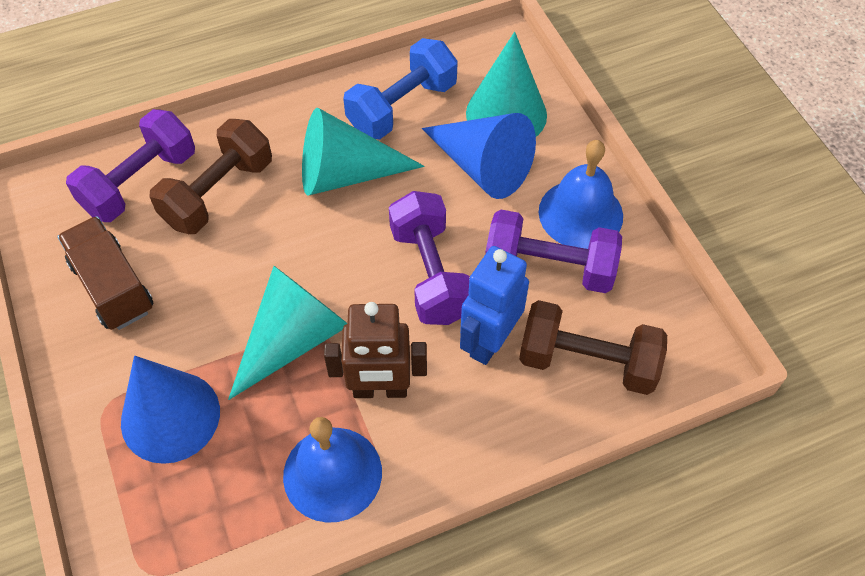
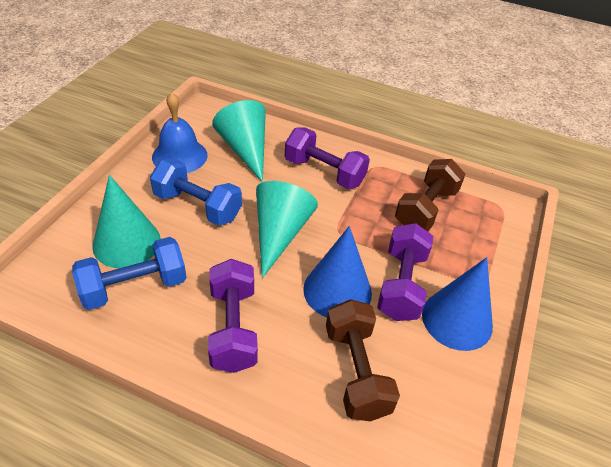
blue bell: [283,417,382,523] [539,140,623,249] = 2 -> [152,92,208,173] = 1
blue dumbbell: [343,38,458,139] = 1 -> [72,237,187,310] [150,158,242,226] = 2
blue robot: [460,246,529,365] = 1 -> none = 0
brown robot: [324,302,427,398] = 1 -> none = 0
brown truck: [57,216,153,330] = 1 -> none = 0

